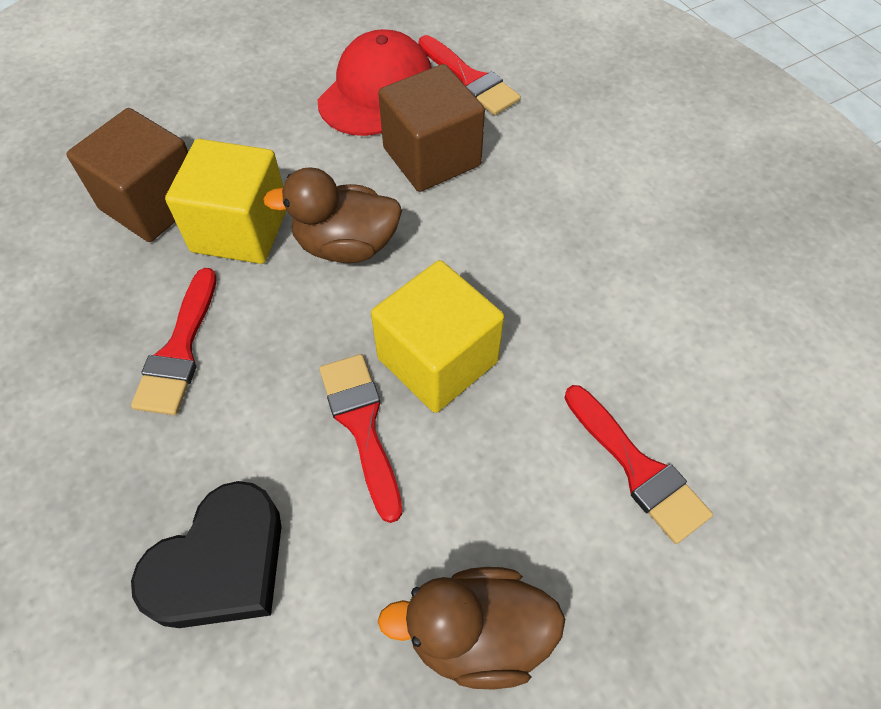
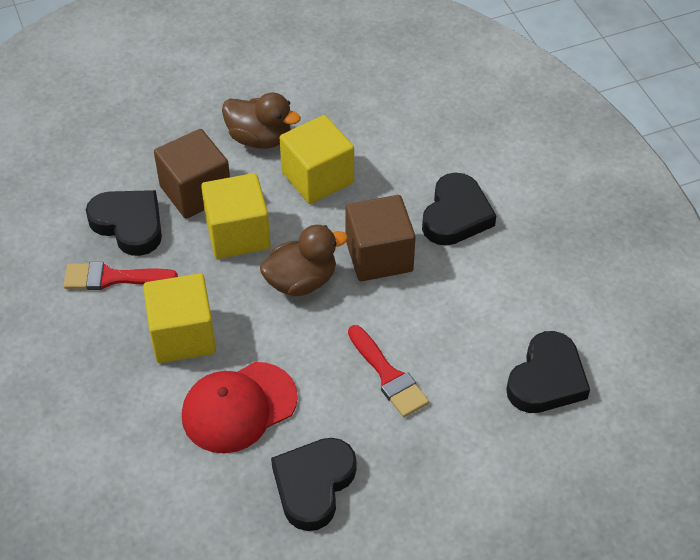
black heart: [131,481,282,628] = 1 -> [86,190,162,256] [271,438,356,531] [422,173,497,246] [506,331,590,413] = 4
red brush: [131,268,217,415] [319,354,402,523] [418,35,521,115] [564,385,713,544] = 4 -> [64,262,178,290] [348,325,429,417] = 2
yellow cube: [165,139,287,264] [371,260,504,413] = 2 -> [143,273,216,363] [201,173,271,259] [280,115,354,204] = 3

